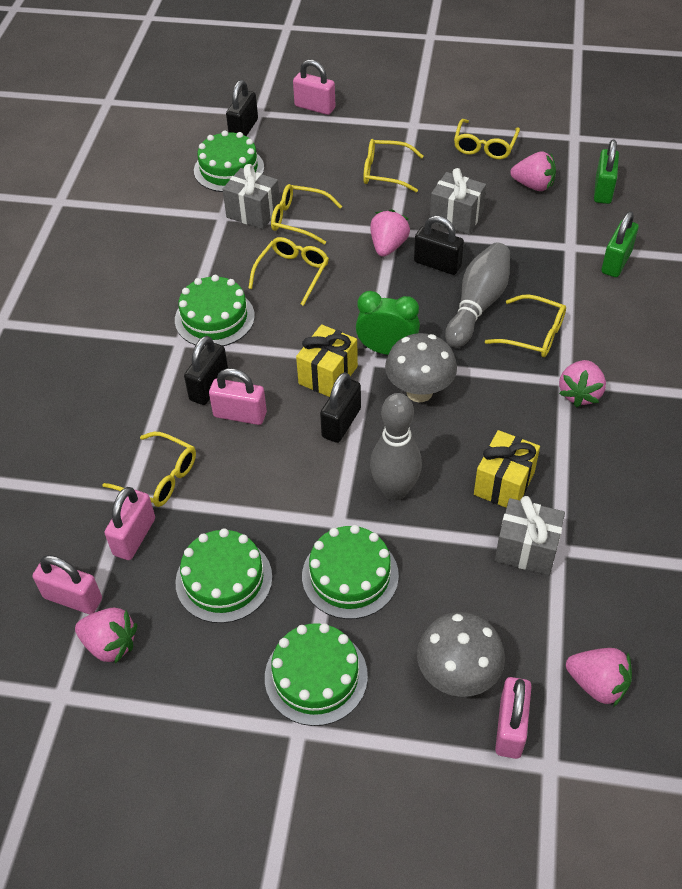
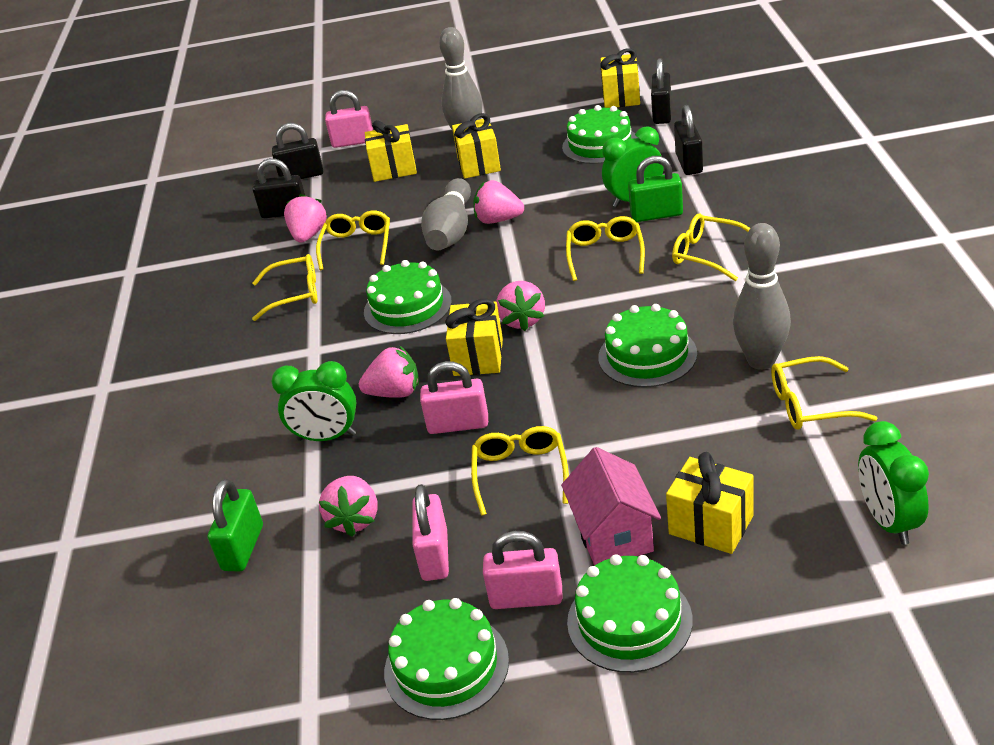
green clock: [356,291,420,355] = 1 -> [272,361,357,441] [602,126,664,207] [858,421,929,545] = 3
grey bowling pin: [370,393,422,501] [445,242,510,348] = 2 -> [421,178,471,250] [439,27,483,131] [733,223,791,370] = 3
grey gift: [222,164,280,229] [430,168,486,234] [495,496,565,575] = 3 -> none = 0
grey mushroom: [385,333,457,402] [417,612,505,697] = 2 -> none = 0
pink house: none = 0 -> [561,447,661,566] = 1
pink padlock: [33,555,102,614] [105,487,155,560] [209,368,267,425] [293,59,335,115] [495,677,532,759] = 5 -> [325,90,373,148] [412,484,449,581] [420,361,488,434] [483,531,563,609] = 4
yellow gift: [296,324,358,397] [474,430,540,508] = 2 -> [365,120,417,182] [445,299,503,376] [452,113,501,178] [601,48,640,108] [666,452,754,554] = 5

